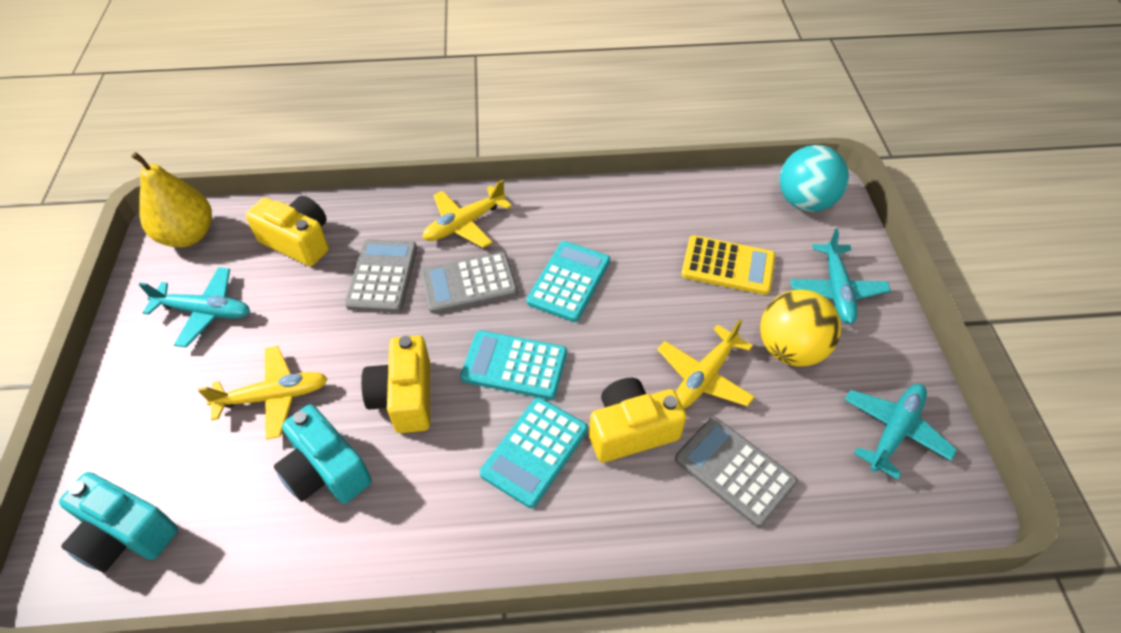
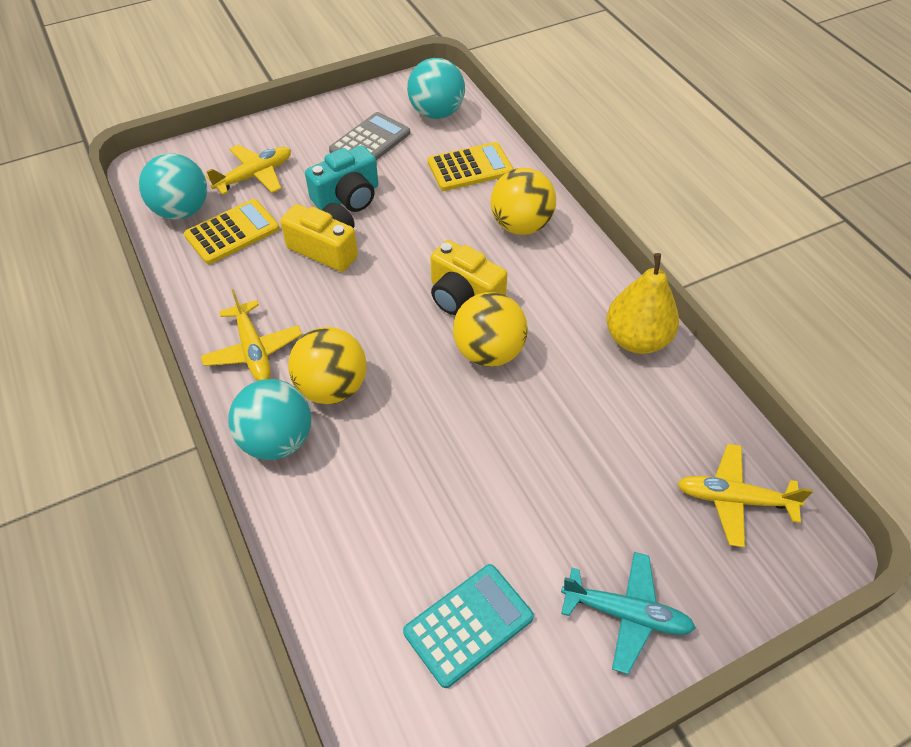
grey calculator: [345,239,417,313] [421,252,518,314] [675,417,797,528] = 3 -> [329,112,410,160] = 1
turquoise ball: [780,145,849,212] = 1 -> [139,153,207,220] [228,379,311,460] [407,58,465,119] = 3
turquoise calculator: [460,331,567,400] [480,397,588,508] [527,241,610,322] = 3 -> [403,564,534,688] = 1
turquoise camera: [59,472,178,573] [274,404,372,504] = 2 -> [305,145,378,212] = 1
turquoise plane: [138,267,250,348] [790,228,891,324] [844,384,957,480] = 3 -> [561,552,696,674] = 1
yellow ball: [760,290,841,367] = 1 -> [288,327,366,404] [453,292,528,367] [490,168,556,235] = 3
yellow calculator: [681,235,775,295] = 1 -> [184,199,280,264] [428,142,514,191] = 2
yellow camera: [246,196,329,266] [361,335,430,433] [589,378,686,463] = 3 -> [280,203,358,272] [430,240,508,315] = 2

